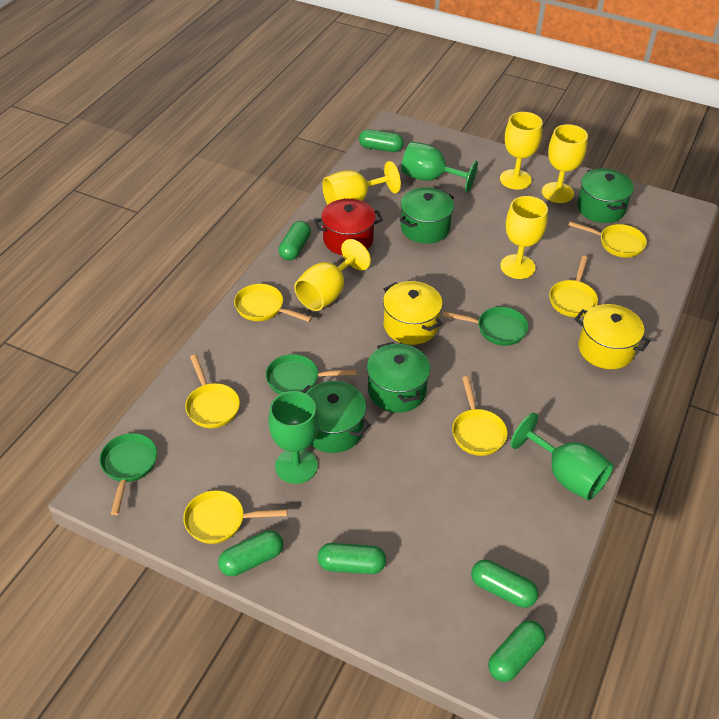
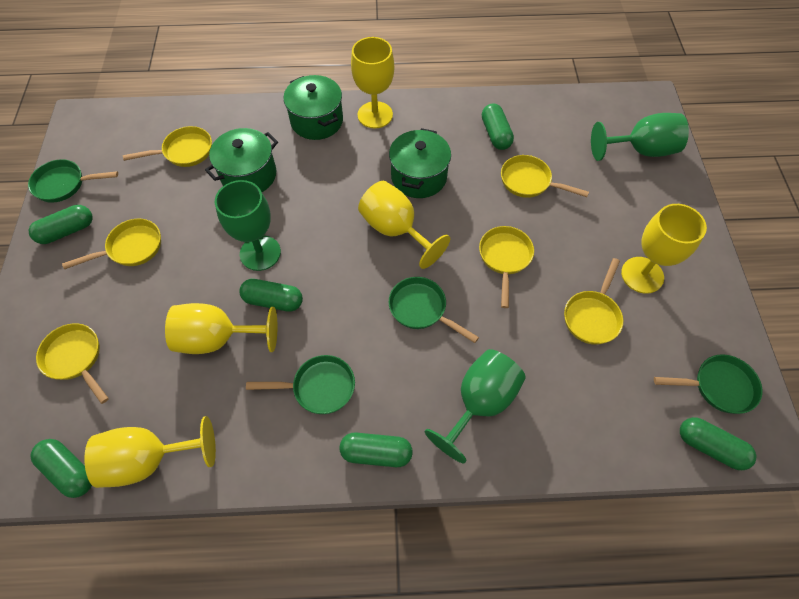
green pan: [99,433,157,515] [266,354,357,394] [442,307,528,346] = 3 -> [28,159,118,203] [246,355,355,414] [389,277,479,343] [654,354,762,414] = 4
green pot: [301,381,371,453] [367,342,431,413] [399,187,454,244] [577,168,634,223] = 4 -> [205,128,278,192] [284,75,343,140] [389,128,451,198] = 3
red pot: [314,199,383,255] = 1 -> none = 0
yellow pot: [383,281,443,345] [575,304,650,369] = 2 -> none = 0

